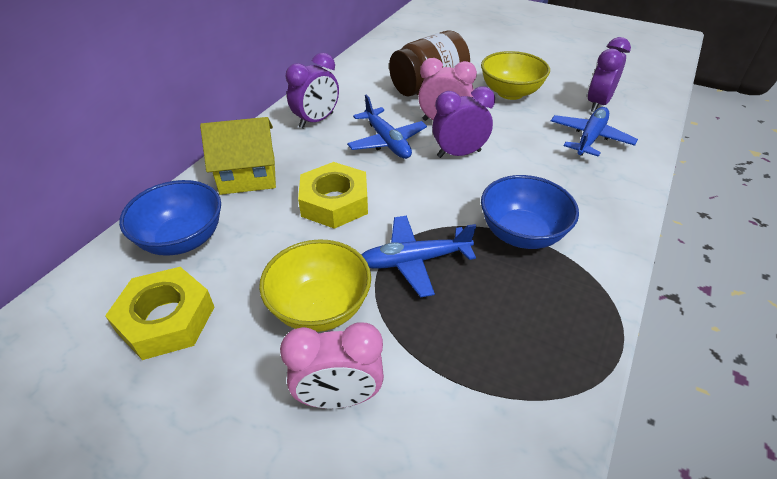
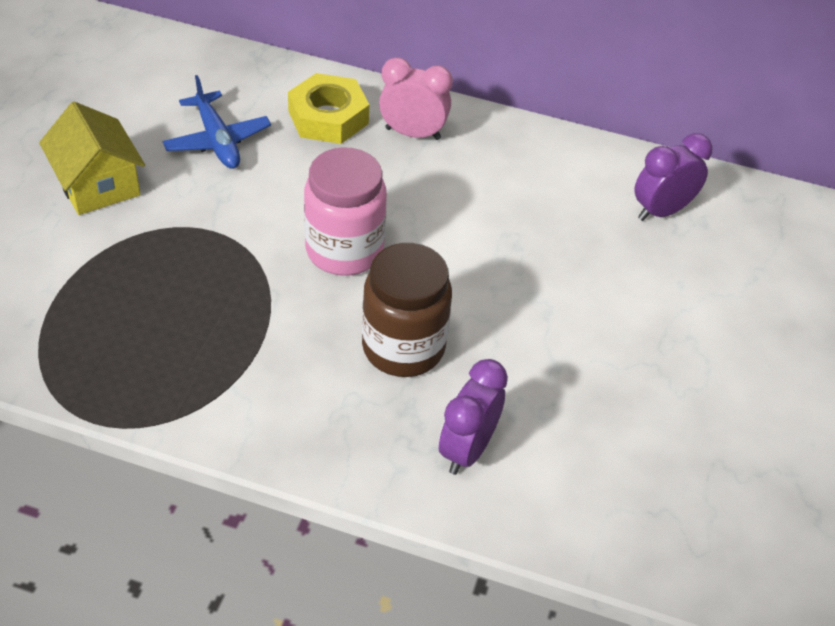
blue bowl: [119,180,221,256] [481,175,579,249] = 2 -> none = 0
blue plane: [347,94,427,159] [362,216,476,298] [551,107,638,157] = 3 -> [162,75,271,169] = 1
pink clock: [280,322,384,409] [418,58,477,121] = 2 -> [379,57,453,140] = 1
pink jar: none = 0 -> [304,147,387,276] = 1
purple clock: [286,53,339,129] [432,86,495,158] [587,37,631,112] = 3 -> [439,359,508,475] [634,133,713,221] = 2
yellow bowl: [259,239,371,332] [481,51,550,100] = 2 -> none = 0
yellow nut: [105,267,214,360] [298,162,368,229] = 2 -> [288,73,369,144] = 1

